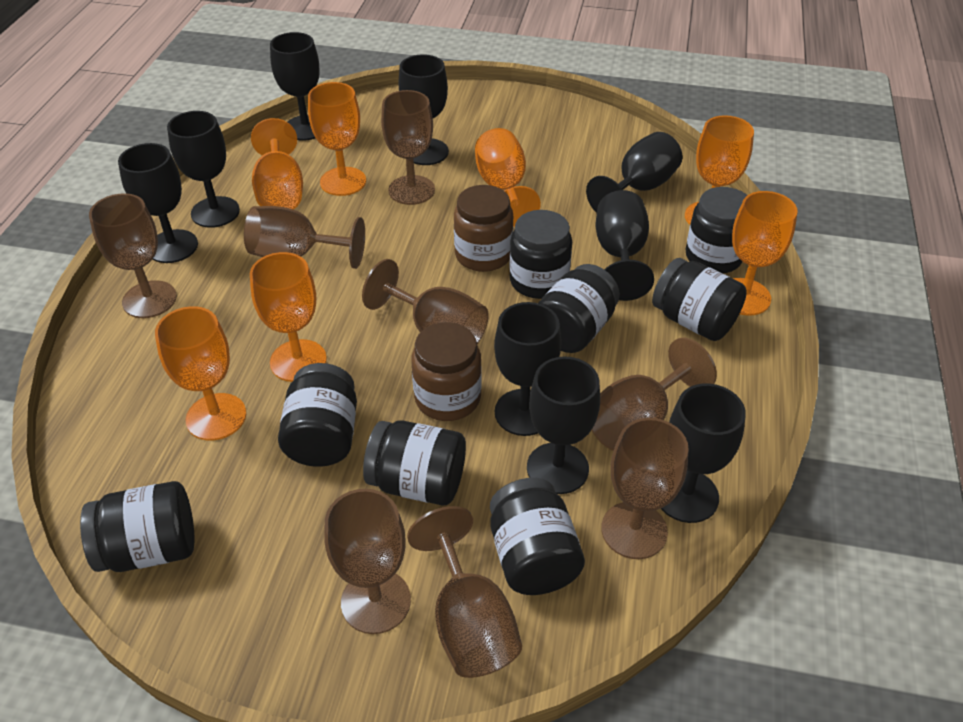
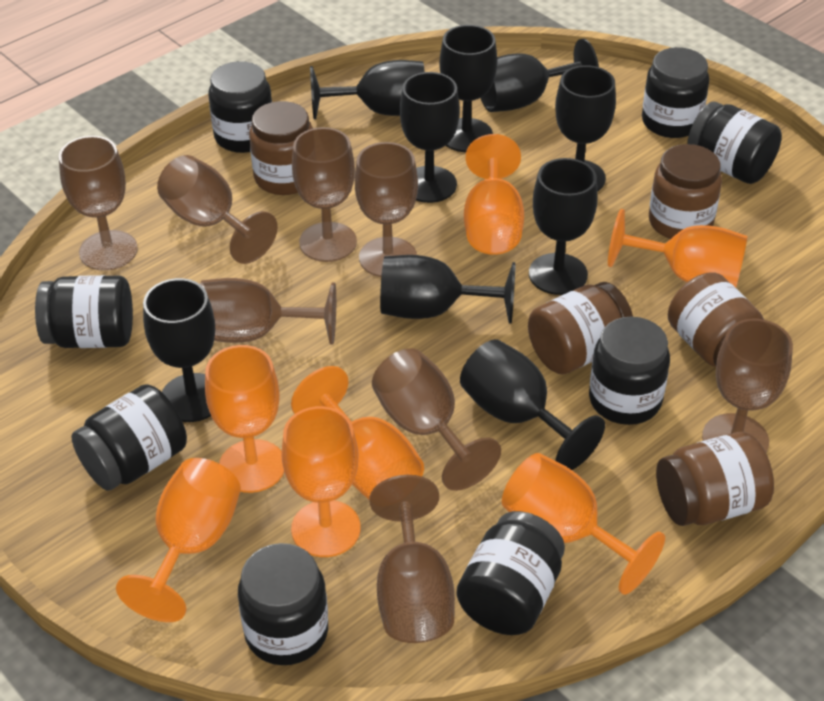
brown jar: [411,322,482,421] [454,185,513,272] = 2 -> [249,101,313,195] [528,282,633,374] [649,144,722,239] [656,432,774,526] [668,272,764,367] = 5

